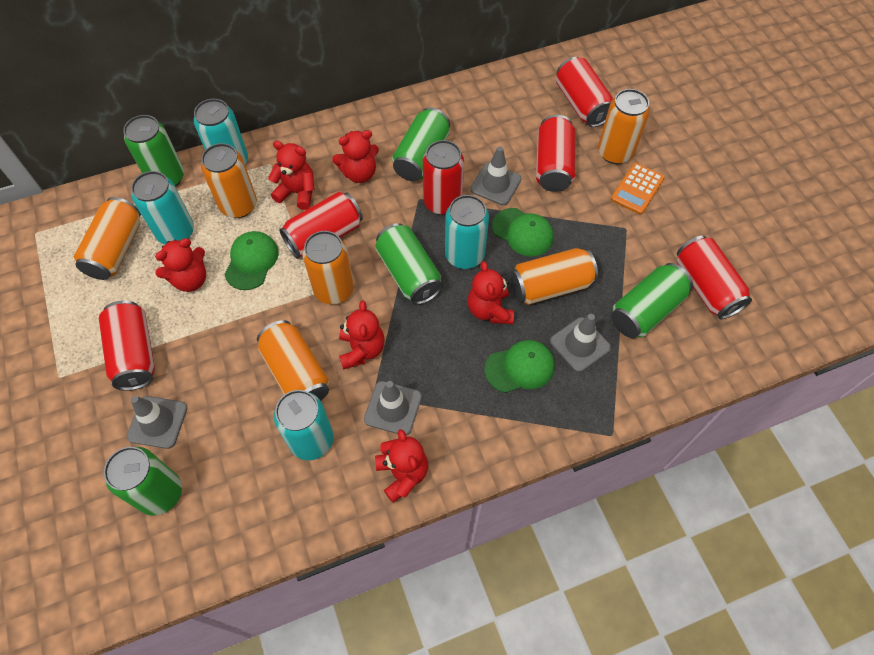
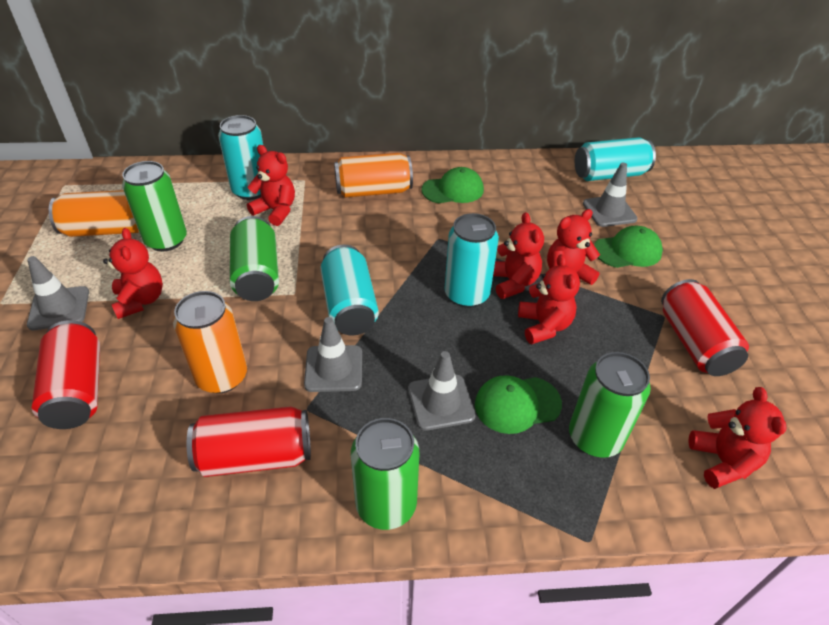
green can: [104,447,182,516] [123,115,184,187] [375,223,443,305] [392,107,450,181] [611,263,693,338] = 5 -> [122,161,187,251] [230,216,279,301] [351,418,419,530] [569,352,651,458] = 4
orange calculator: [611,163,665,215] = 1 -> none = 0
orange can: [74,197,141,280] [201,143,257,218] [257,320,330,401] [302,231,354,304] [510,248,598,305] [598,89,650,164] = 6 -> [49,190,139,237] [173,291,247,394] [334,153,413,198] = 3
red can: [99,300,155,391] [279,192,363,259] [423,140,464,215] [536,115,575,192] [556,57,613,127] [676,235,752,319] = 6 -> [32,320,100,429] [187,406,311,477] [661,279,749,376] = 3

